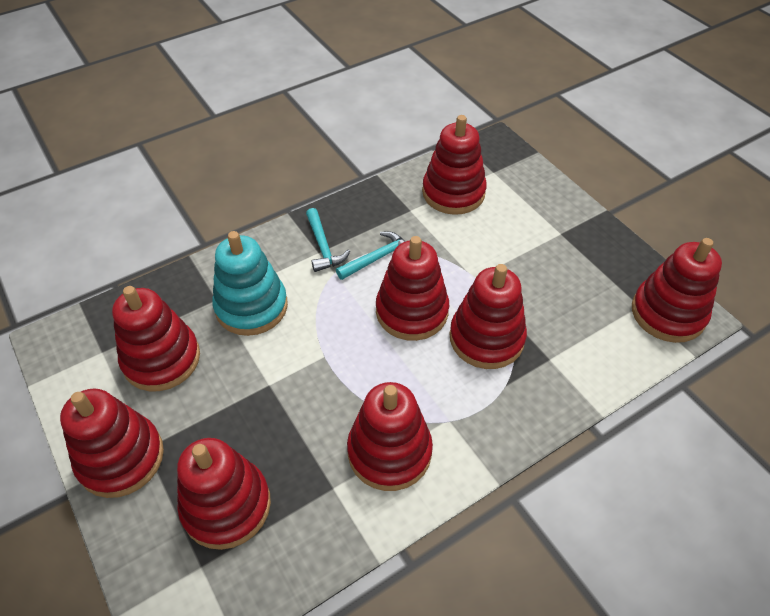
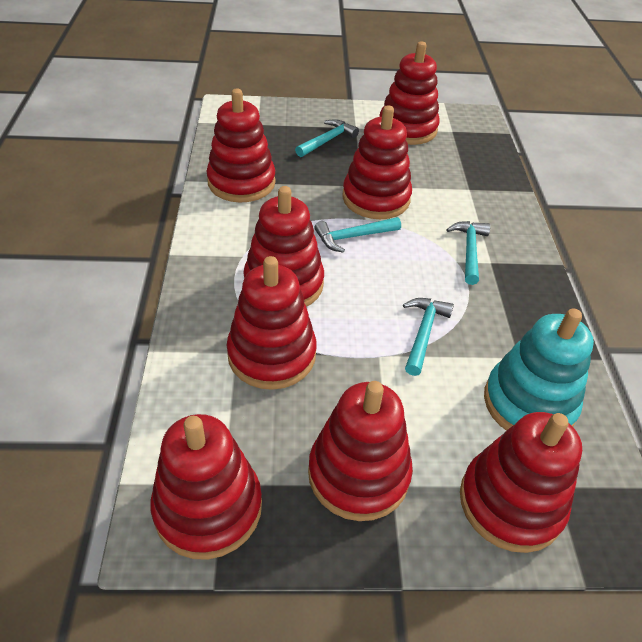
turquoise hammer: [306,208,350,272] [336,232,406,280] = 2 -> [295,119,359,157] [314,217,401,253] [403,298,454,376] [446,221,490,285] = 4

